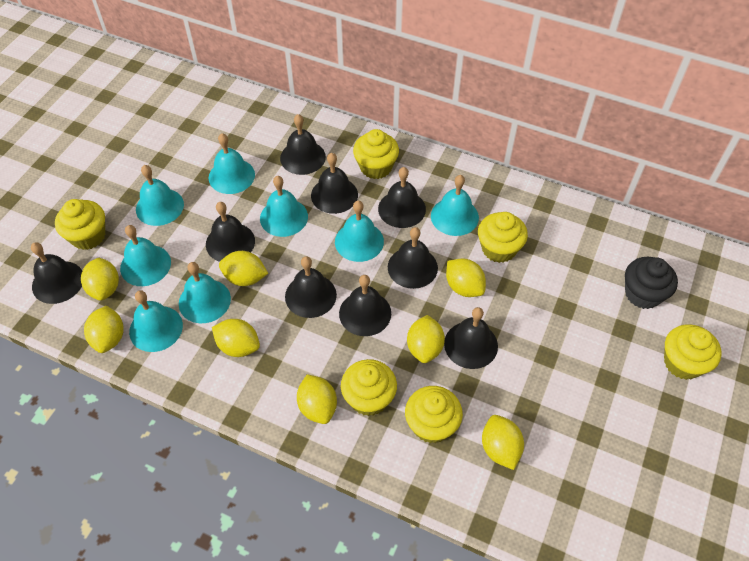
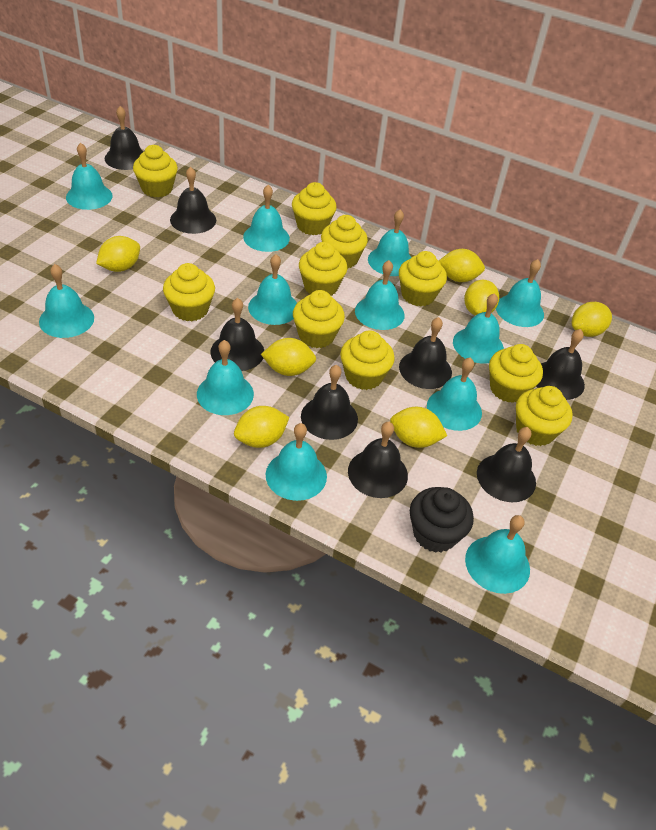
black bell: [31,242,82,304] [206,202,255,262] [280,114,326,175] [285,256,337,318] [311,153,358,214] [339,275,391,336] [378,167,426,228] [388,227,438,289] [444,307,498,369] = 9 -> [105,106,144,170] [170,167,216,234] [210,298,264,371] [301,365,358,440] [348,422,408,498] [399,317,452,389] [477,427,536,502] [536,329,585,400] = 8
turquoise bell: [120,225,171,286] [129,290,183,352] [136,165,184,226] [179,262,231,323] [209,133,255,194] [260,176,308,237] [335,201,384,262] [431,175,479,236] = 8 -> [39,264,94,338] [66,143,113,210] [197,340,254,415] [243,185,290,252] [248,254,297,325] [266,423,327,501] [355,260,405,330] [368,209,412,276] [427,357,482,431] [453,293,504,364] [465,515,530,594] [496,259,544,327] = 12
yellow cupcake: [55,199,105,250] [341,359,397,416] [353,129,399,179] [405,386,463,443] [478,212,528,263] [664,324,722,380] = 6 -> [133,145,178,197] [163,263,215,321] [292,182,337,235] [293,290,345,348] [299,242,347,296] [321,215,368,269] [340,330,395,390] [399,251,447,306] [489,344,543,403] [516,386,573,446] = 10
yellow lemon: [81,258,119,301] [84,306,124,353] [212,319,260,357] [219,251,268,286] [297,374,337,424] [407,315,445,363] [446,259,486,297] [482,415,524,470] = 8 -> [96,236,140,272] [234,406,289,448] [261,338,316,376] [390,407,447,448] [439,249,485,282] [464,280,499,316] [572,302,612,337] = 7

